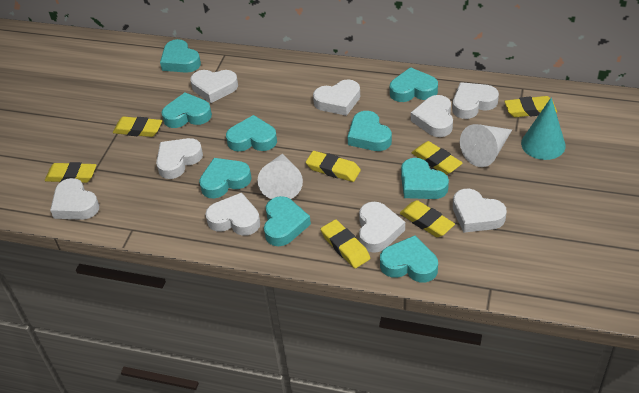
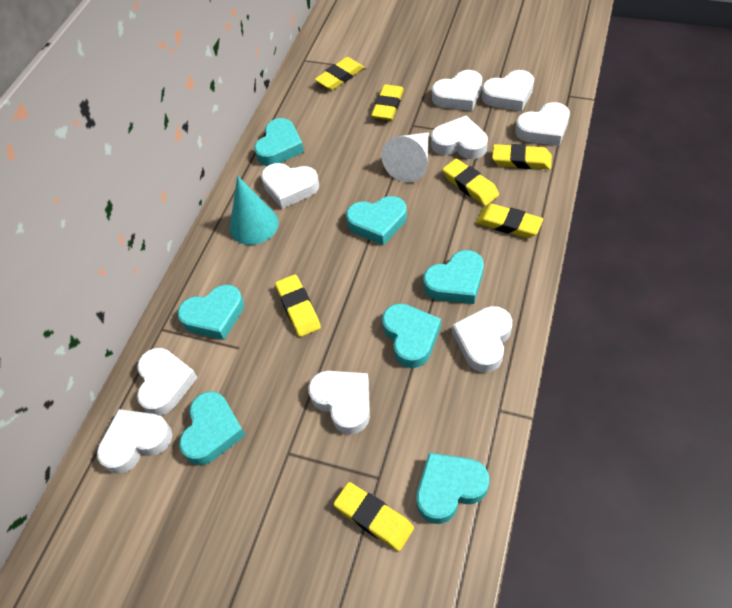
turquoise heart: [160,39,201,73] [162,92,212,128] [199,158,251,199] [226,115,277,151] [264,196,311,246] [347,111,392,151] [380,235,438,282] [390,67,438,102] [401,158,449,199] = 9 -> [178,284,244,340] [179,391,246,465] [254,118,304,166] [346,196,407,245] [382,303,441,368] [417,453,489,524] [424,250,484,304] = 7
white cone: [257,154,303,199] [460,124,512,167] = 2 -> [381,132,429,182] = 1

